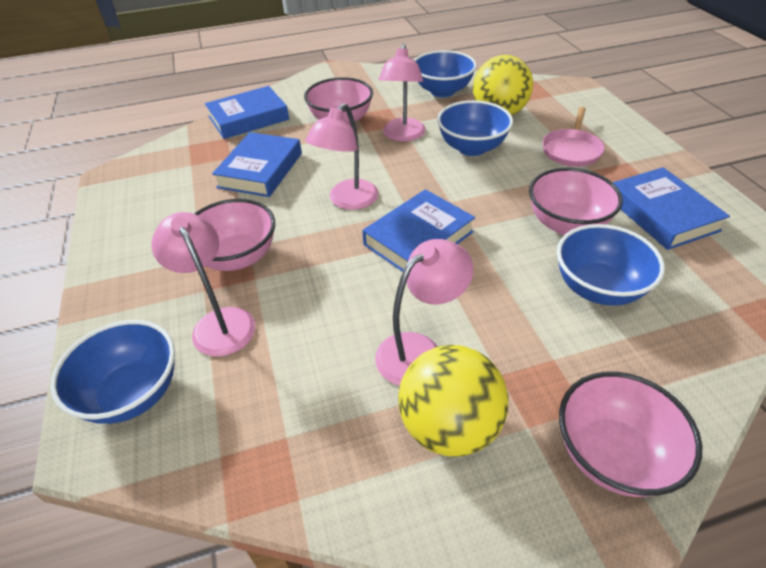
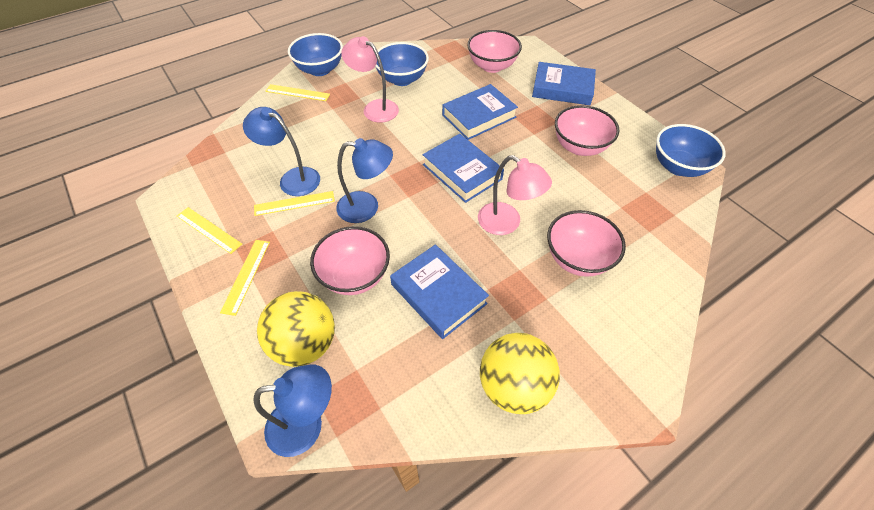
blue bowl: [50,320,175,424] [414,50,477,98] [437,100,513,156] [557,224,665,306] = 4 -> [288,33,343,76] [375,42,429,86] [656,124,726,177] = 3
blue lamp: none = 0 -> [243,107,320,196] [253,364,332,457] [336,138,393,223] = 3
pink lamp: [151,212,255,357] [305,103,378,210] [375,239,474,386] [379,44,426,142] = 4 -> [341,36,399,123] [478,155,552,235] = 2
pink pan: [542,107,605,167] = 1 -> none = 0
yellow ruler: none = 0 -> [177,207,242,254] [220,240,270,316] [254,191,335,216] [265,84,330,101] = 4

